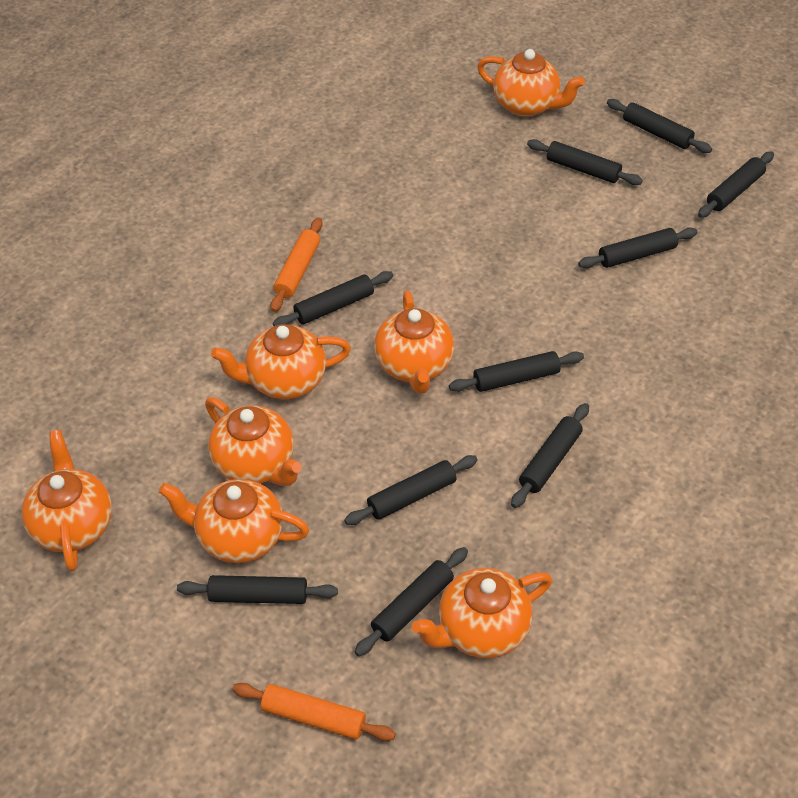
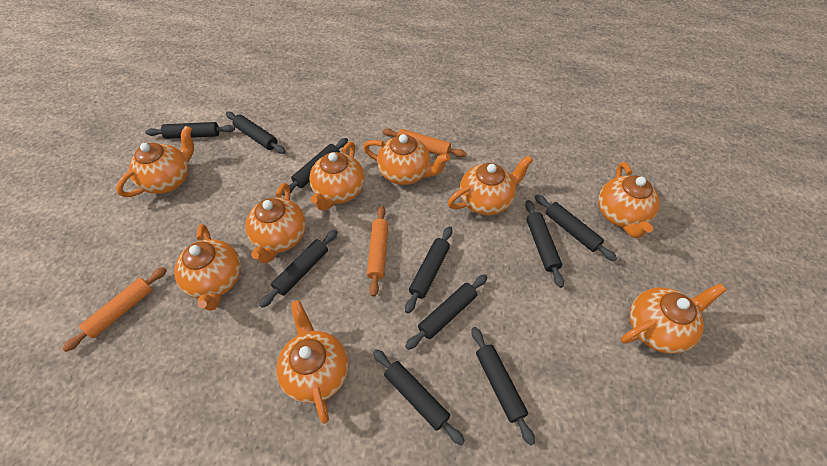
orange rolling pin: [232,683,396,741] [270,217,323,312] = 2 -> [62,267,167,352] [367,206,388,297] [383,128,467,157] = 3
orange teapot: [21,430,112,572] [159,479,309,563] [205,397,302,486] [211,324,351,399] [374,290,454,394] [412,568,552,658] [477,49,585,117] = 7 -> [116,126,194,197] [174,224,241,311] [245,183,306,263] [276,300,349,424] [309,142,365,211] [363,134,450,185] [448,155,533,215] [598,162,660,238] [621,283,726,354] = 9

